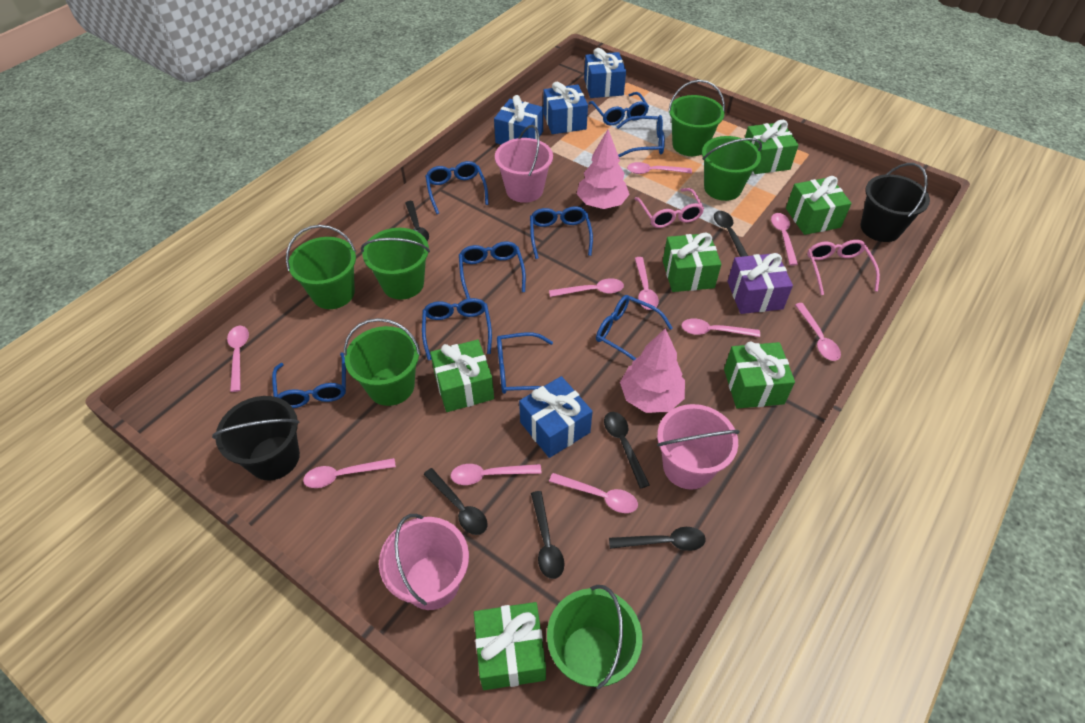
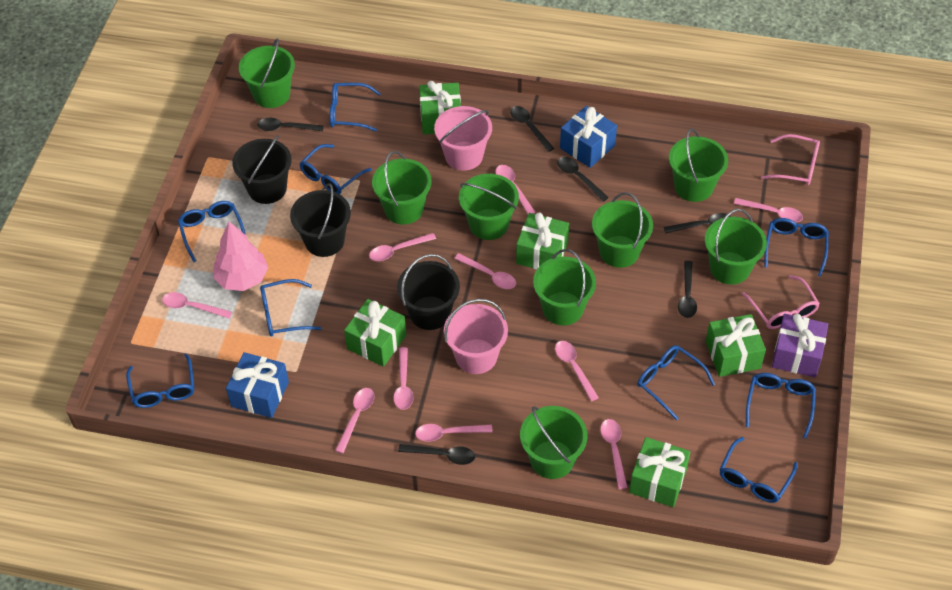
black bucket: [212,396,300,480] [860,163,930,242] = 2 -> [232,135,292,204] [290,183,351,257] [397,254,460,330] = 3
blue gift: [494,95,543,145] [519,376,593,458] [543,82,588,134] [584,48,626,98] = 4 -> [226,352,289,418] [560,106,617,168] = 2
green bucket: [286,225,356,309] [344,318,421,406] [361,228,430,300] [547,585,642,689] [668,80,725,156] [702,136,762,201] = 6 -> [239,38,295,108] [372,151,432,224] [459,174,519,240] [520,406,587,479] [533,249,596,326] [592,192,653,268] [669,129,728,202] [705,209,767,285] = 8
green gift: [430,339,494,412] [474,602,546,690] [663,233,721,292] [724,342,795,409] [745,120,799,174] [786,176,852,235] = 6 -> [344,299,406,367] [419,81,461,134] [516,212,569,270] [629,437,690,507] [706,314,766,377] = 5
pink bucket: [379,514,469,610] [495,125,553,203] [657,404,740,490] = 3 -> [434,106,492,171] [444,299,508,374] = 2
pink tree: [577,130,630,209] [620,328,685,413] = 2 -> [213,221,268,291] = 1

